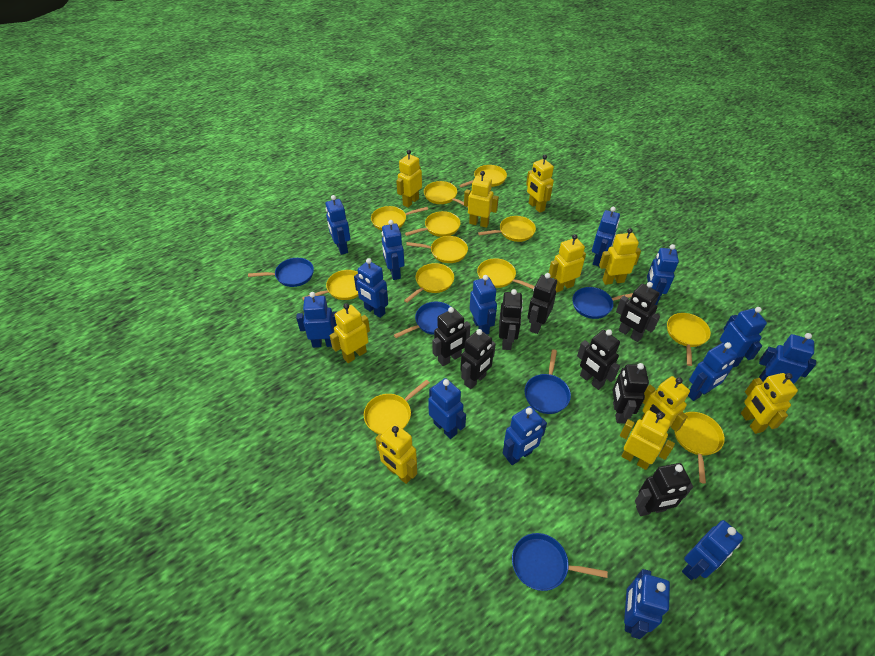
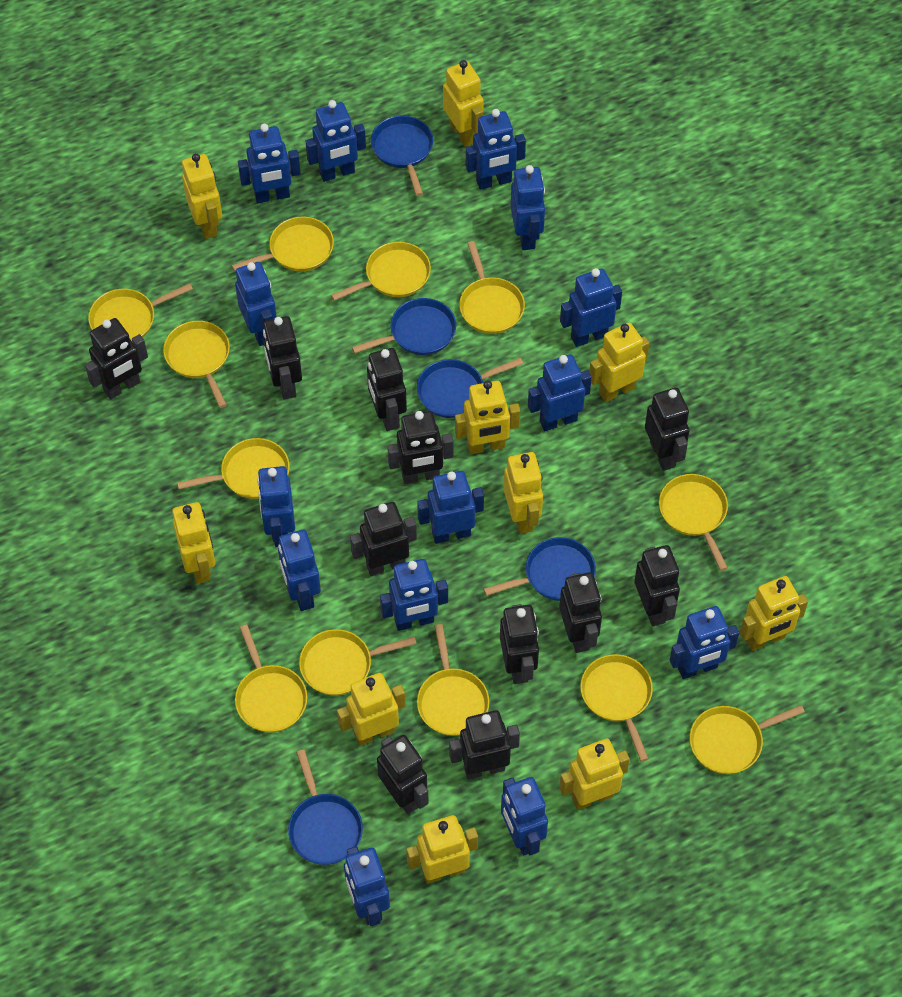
black robot: [432,307,471,366] [460,329,496,389] [499,289,523,350] [527,273,557,334] [577,329,620,390] [613,363,649,424] [616,282,660,342] [635,463,693,516] = 8 -> [85,318,148,399] [263,316,302,399] [350,502,417,576] [367,348,407,431] [377,735,429,814] [387,411,453,484] [449,710,520,780] [500,604,539,684] [559,572,602,653] [634,545,680,626] [645,388,690,471] = 11

